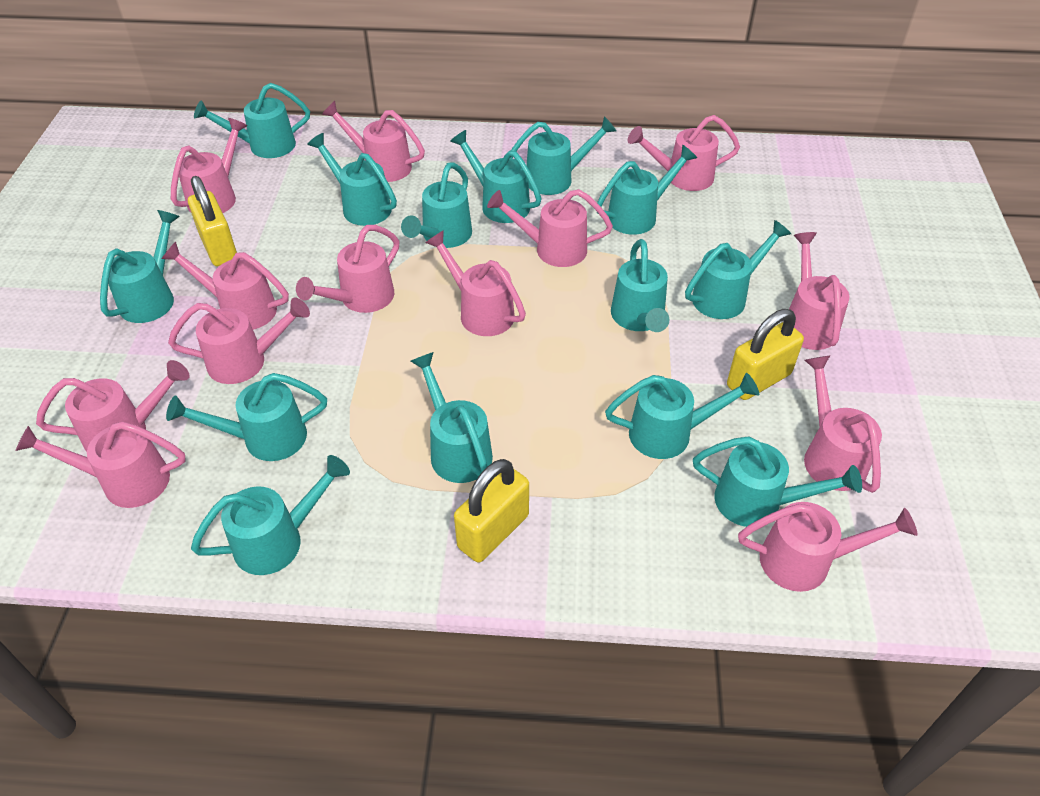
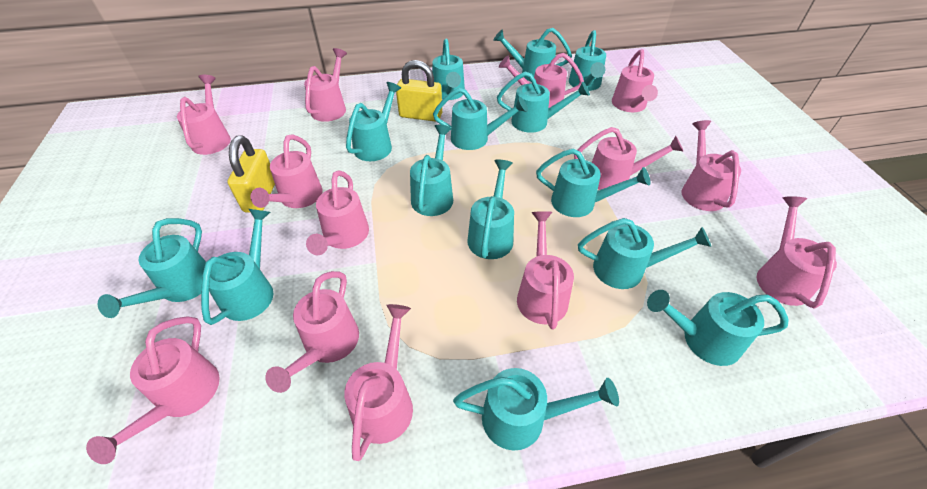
yellow padlock: [188,176,237,266] [454,459,529,563] [727,309,804,400] = 3 -> [227,135,275,213] [396,60,442,122] = 2

